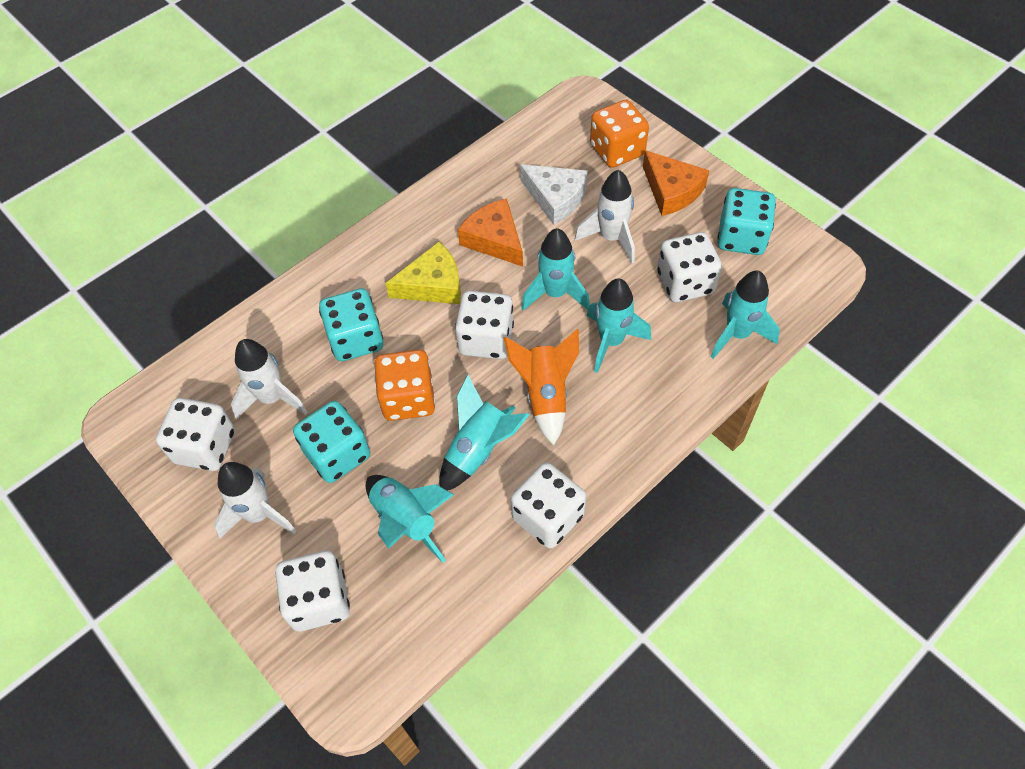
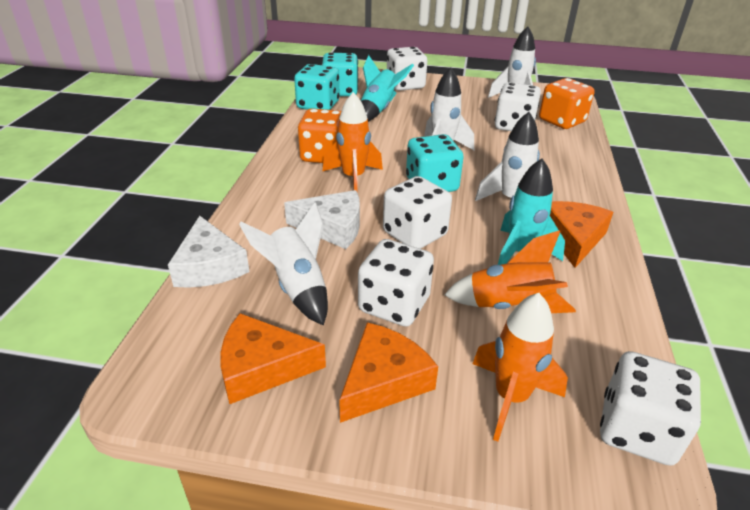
orange cheese: [458,198,523,267] [643,150,709,216] = 2 -> [220,313,326,404] [339,322,438,423] [550,201,613,268] = 3
orange rocket: [504,329,579,445] = 1 -> [322,92,383,193] [444,230,576,313] [473,293,568,442] = 3
turquoise rocket: [366,475,454,563] [439,374,529,491] [521,228,590,311] [587,278,651,373] [711,271,780,359] = 5 -> [361,55,414,122] [498,159,565,265] = 2
white cheese: [520,164,588,225] = 1 -> [168,216,250,288] [284,190,360,249] = 2
white rocket: [214,462,297,538] [231,339,307,420] [575,170,635,263] = 3 -> [239,202,328,326] [424,68,474,150] [475,112,540,201] [488,26,536,98] = 4
yellow cheese: [385,241,461,304] = 1 -> none = 0

